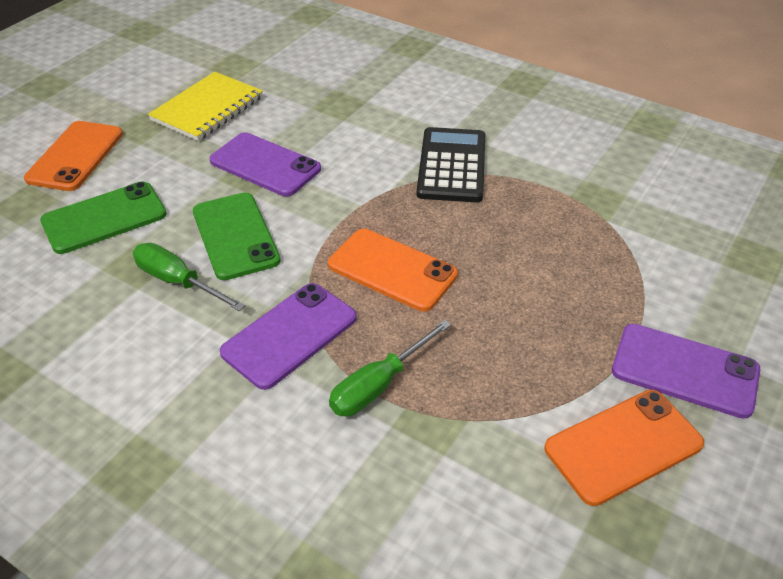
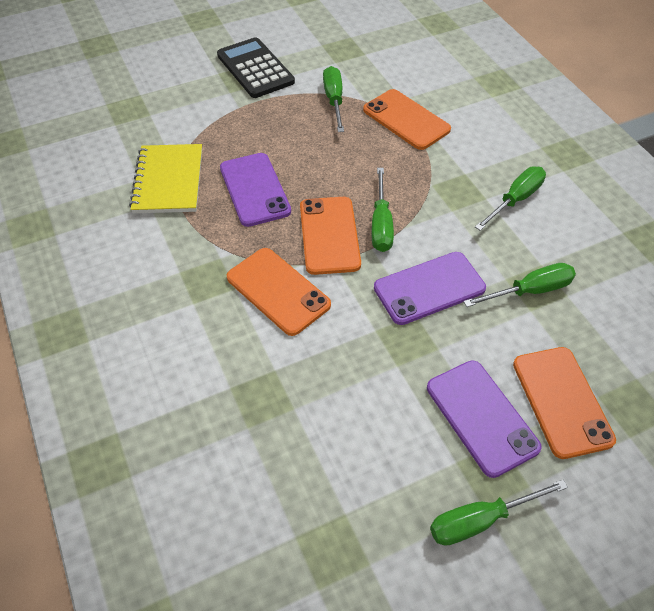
green phone: [40,182,167,254] [193,193,281,280] = 2 -> none = 0
green screwdriver: [133,243,246,311] [329,320,451,417] = 2 -> [323,66,344,132] [372,168,394,252] [430,480,568,546] [463,263,576,307] [475,166,546,231] = 5
orange phone: [24,121,123,191] [328,229,458,312] [544,390,704,506] = 3 -> [227,248,331,336] [300,197,361,275] [363,89,451,150] [513,347,616,459] = 4

